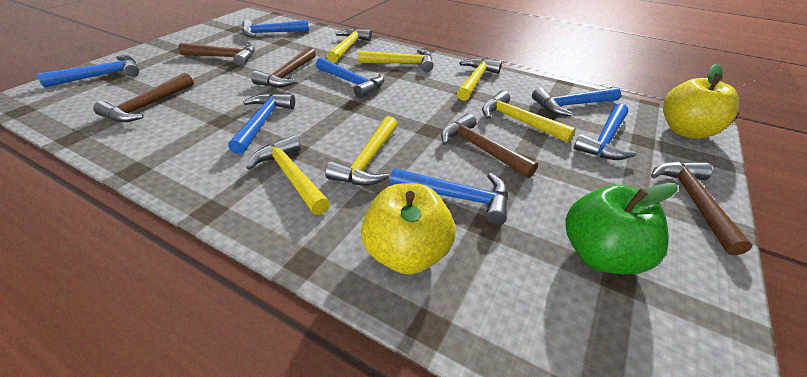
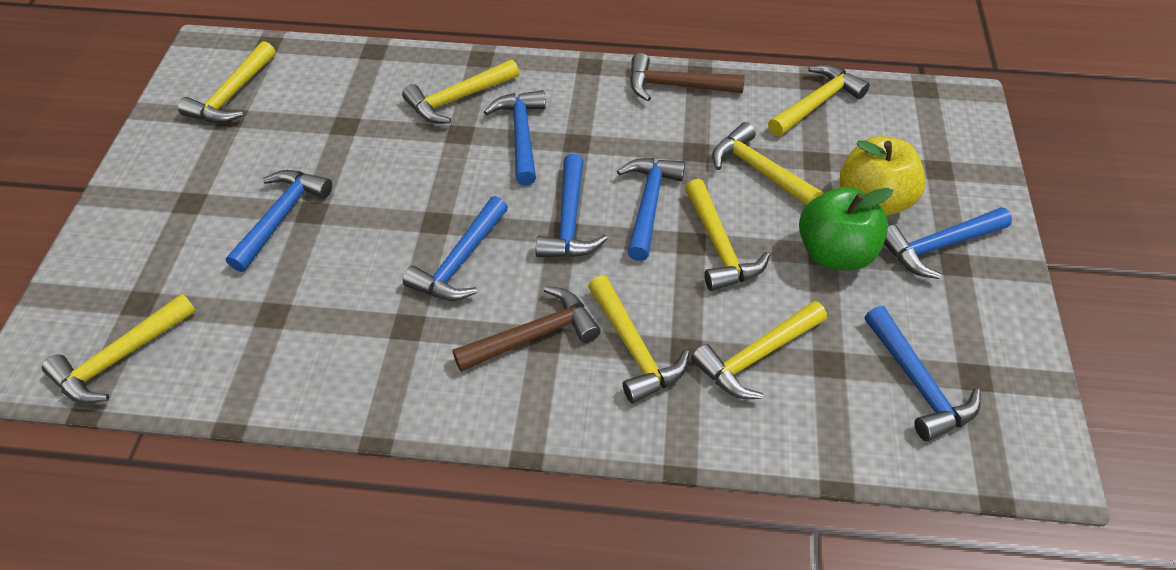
brown hammer: [93,73,194,122] [178,43,255,66] [251,47,316,87] [441,113,538,178] [651,162,752,255] = 5 -> [452,286,601,372] [630,53,745,101] = 2
yellow apple: [361,183,456,275] [663,64,739,139] = 2 -> [840,136,926,216] = 1
yellow hammer: [246,135,330,215] [325,116,398,186] [327,28,372,63] [359,49,433,72] [457,58,502,101] [482,90,576,143] = 6 -> [42,294,196,403] [178,41,276,123] [402,59,519,124] [588,275,689,403] [685,179,770,291] [691,301,827,399] [712,122,824,205] [768,64,870,136] = 8

